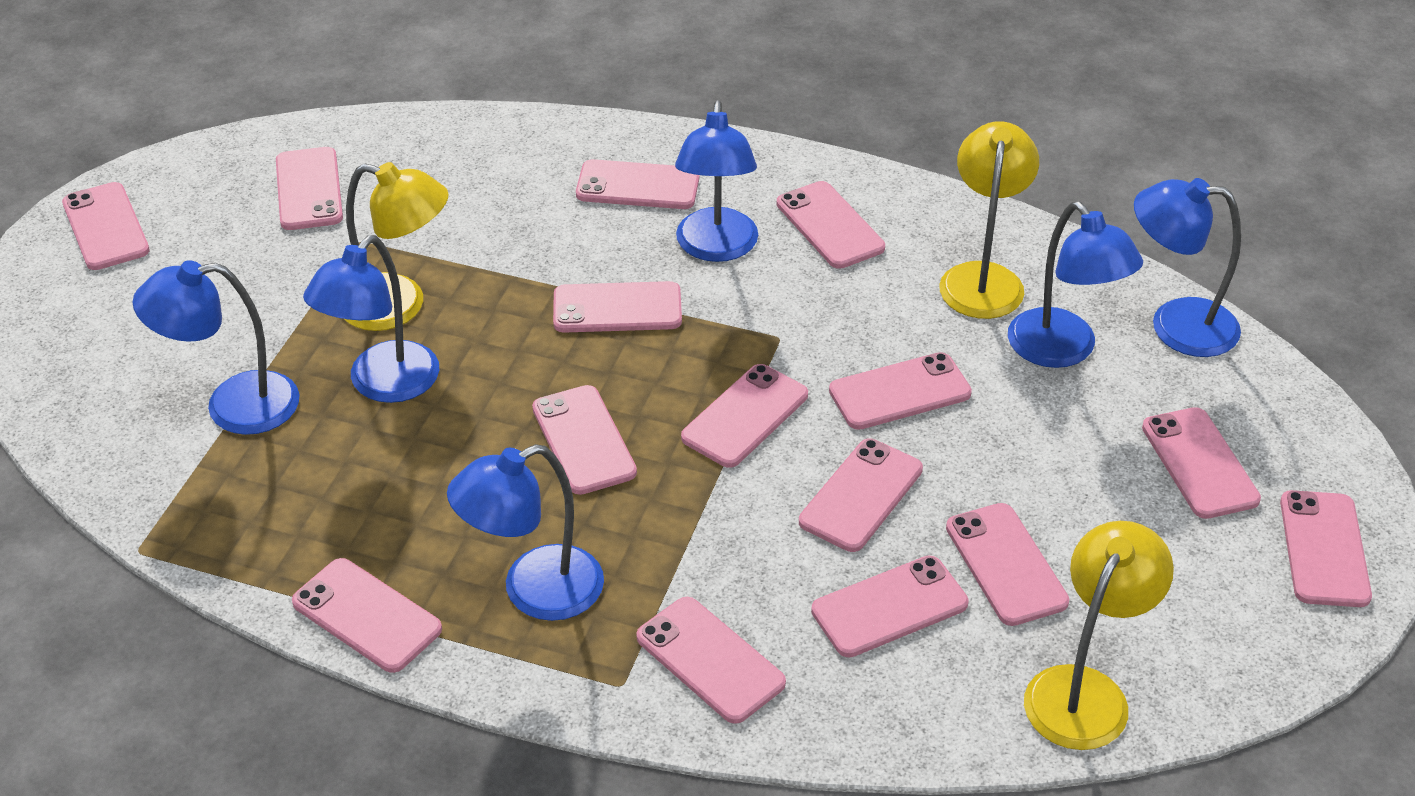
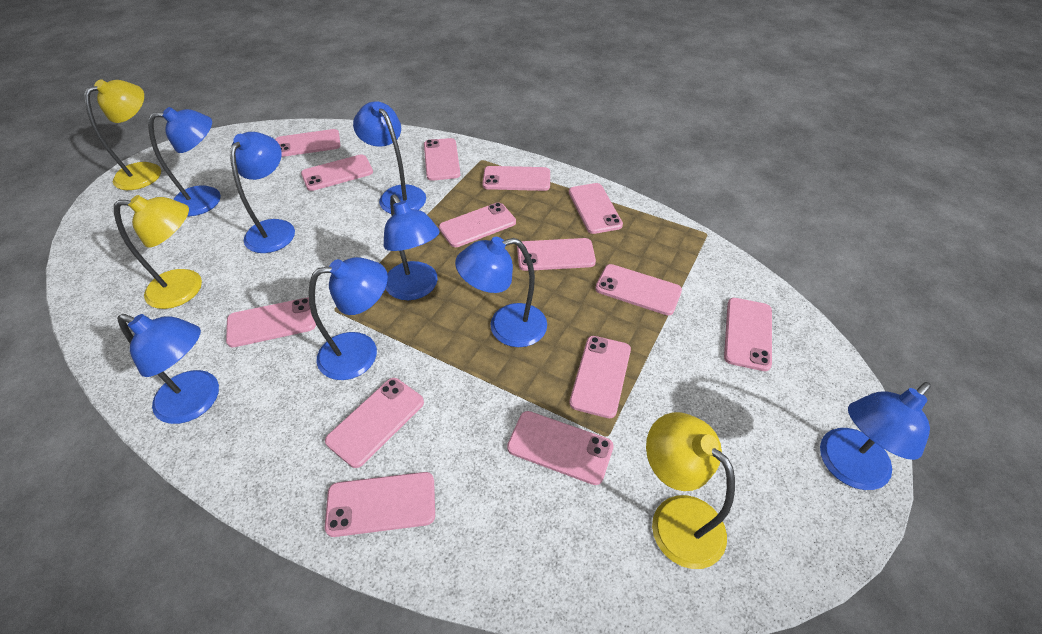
blue lamp: [132,260,300,435] [303,235,439,403] [447,444,604,621] [675,100,758,262] [1008,202,1143,368] [1134,178,1241,357] = 6 -> [117,314,219,424] [148,107,221,216] [230,132,295,253] [309,257,388,380] [353,102,426,214] [384,195,439,300] [455,237,547,347] [820,382,931,490] = 8
pink phone: [62,182,150,270] [276,147,343,230] [292,558,442,673] [532,385,637,495] [553,281,682,333] [576,159,700,209] [636,597,786,724] [681,364,808,468] [777,181,885,269] [799,439,923,552] [811,556,969,657] [829,352,972,430] [946,503,1069,626] [1142,407,1261,519] [1280,490,1372,607] = 15 -> [226,297,316,347] [275,129,340,157] [301,154,373,191] [325,378,424,468] [325,472,435,537] [424,138,461,181] [439,202,516,247] [482,166,550,191] [507,411,614,485] [517,238,596,271] [569,183,623,234] [569,336,631,418] [595,264,682,315] [724,298,772,371] = 14

